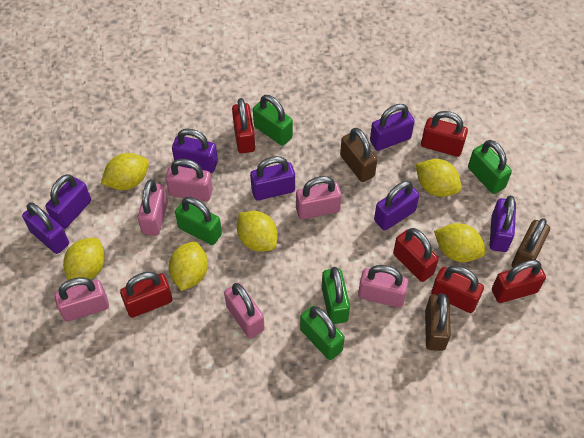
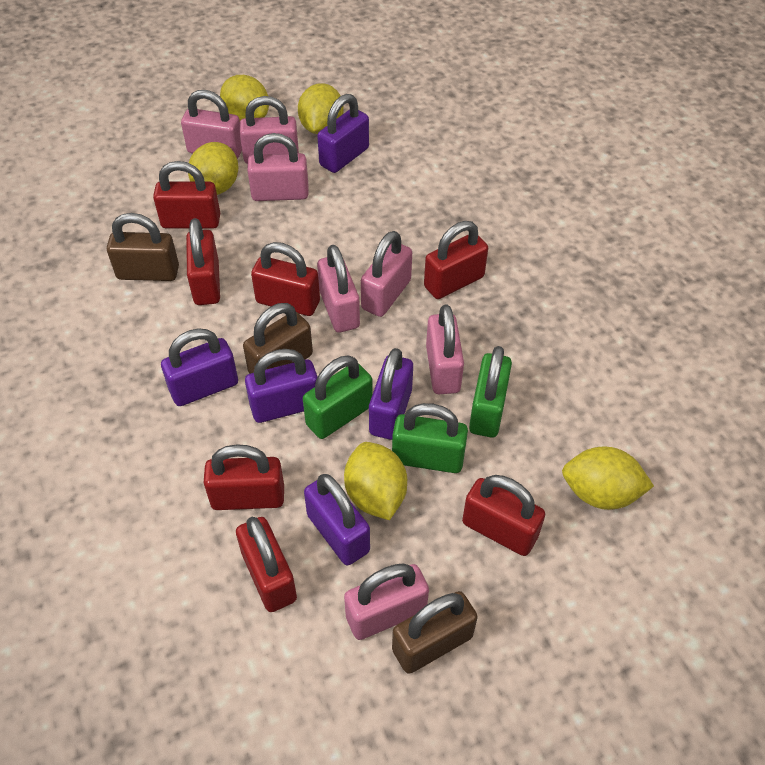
green padlock: [175,197,222,245] [253,95,293,146] [300,305,345,360] [322,267,350,324] [468,140,512,194] = 5 -> [303,356,373,439] [392,403,468,473] [469,346,512,438] = 3
pink padlock: [54,277,109,322] [137,180,168,236] [166,159,213,201] [224,283,265,338] [296,176,342,219] [358,265,409,308] = 6 -> [181,90,242,159] [239,96,299,164] [247,133,309,201] [317,245,360,333] [344,563,429,640] [361,231,412,317] [426,305,464,394] = 7
purple padlock: [22,202,69,254] [45,174,91,229] [172,129,218,173] [250,156,295,200] [370,104,415,151] [374,181,420,231] [490,196,516,252] = 7 -> [161,328,238,406] [245,349,318,423] [304,474,370,565] [317,94,369,173] [369,348,413,440] = 5
red padlock: [120,272,173,318] [232,98,255,153] [393,228,439,282] [421,111,468,157] [431,265,484,313] [492,260,546,303] = 6 -> [153,161,220,229] [186,218,220,305] [204,444,284,510] [236,517,297,612] [251,242,320,316] [424,221,488,299] [462,475,545,556] = 7
yellow lemon: [63,238,105,280] [101,153,149,190] [169,241,208,291] [237,211,278,252] [416,159,462,197] [434,223,486,262] = 6 -> [188,142,238,195] [220,75,269,121] [298,83,344,134] [344,442,407,520] [562,446,654,510] = 5

